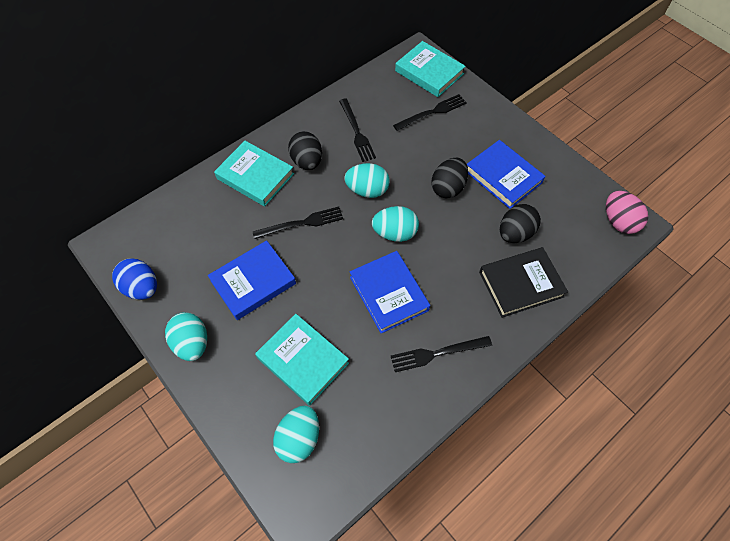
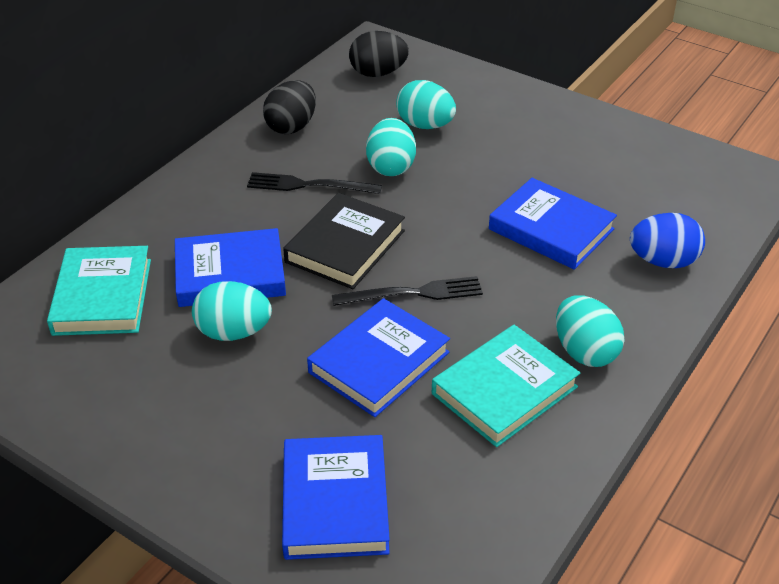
black egg: [288,131,322,170] [432,158,468,198] [500,204,541,243] = 3 -> [263,80,316,134] [349,31,409,77] = 2
black fork: [253,206,343,239] [339,99,376,162] [391,336,492,372] [393,94,467,131] = 4 -> [247,172,382,194] [332,276,483,306] = 2
blue book: [208,240,296,320] [350,251,430,333] [467,140,546,209] = 3 -> [175,228,286,307] [282,435,390,560] [307,298,450,417] [489,178,617,270] = 4
pink egg: [606,191,648,234] = 1 -> none = 0
turquoise book: [214,141,294,206] [255,314,349,406] [395,41,466,97] = 3 -> [47,246,151,336] [432,325,580,447] = 2

